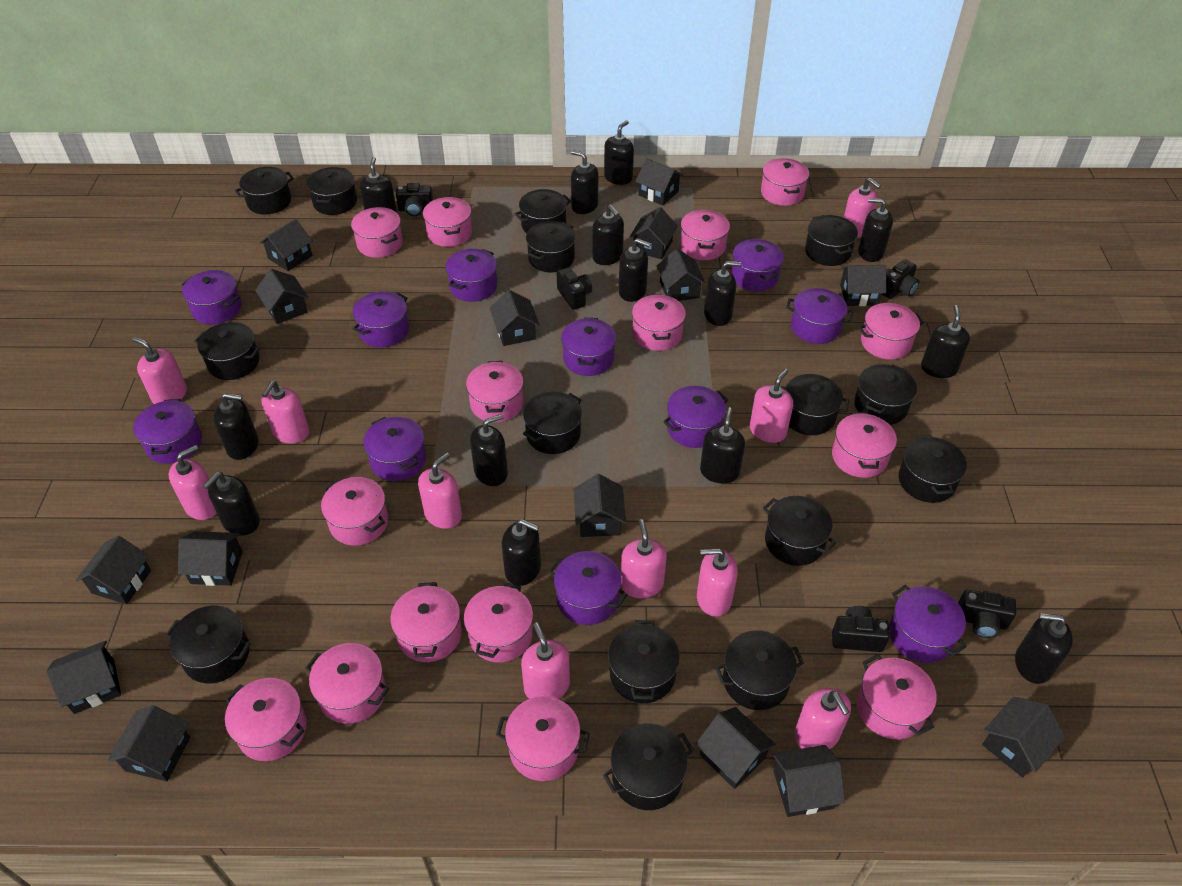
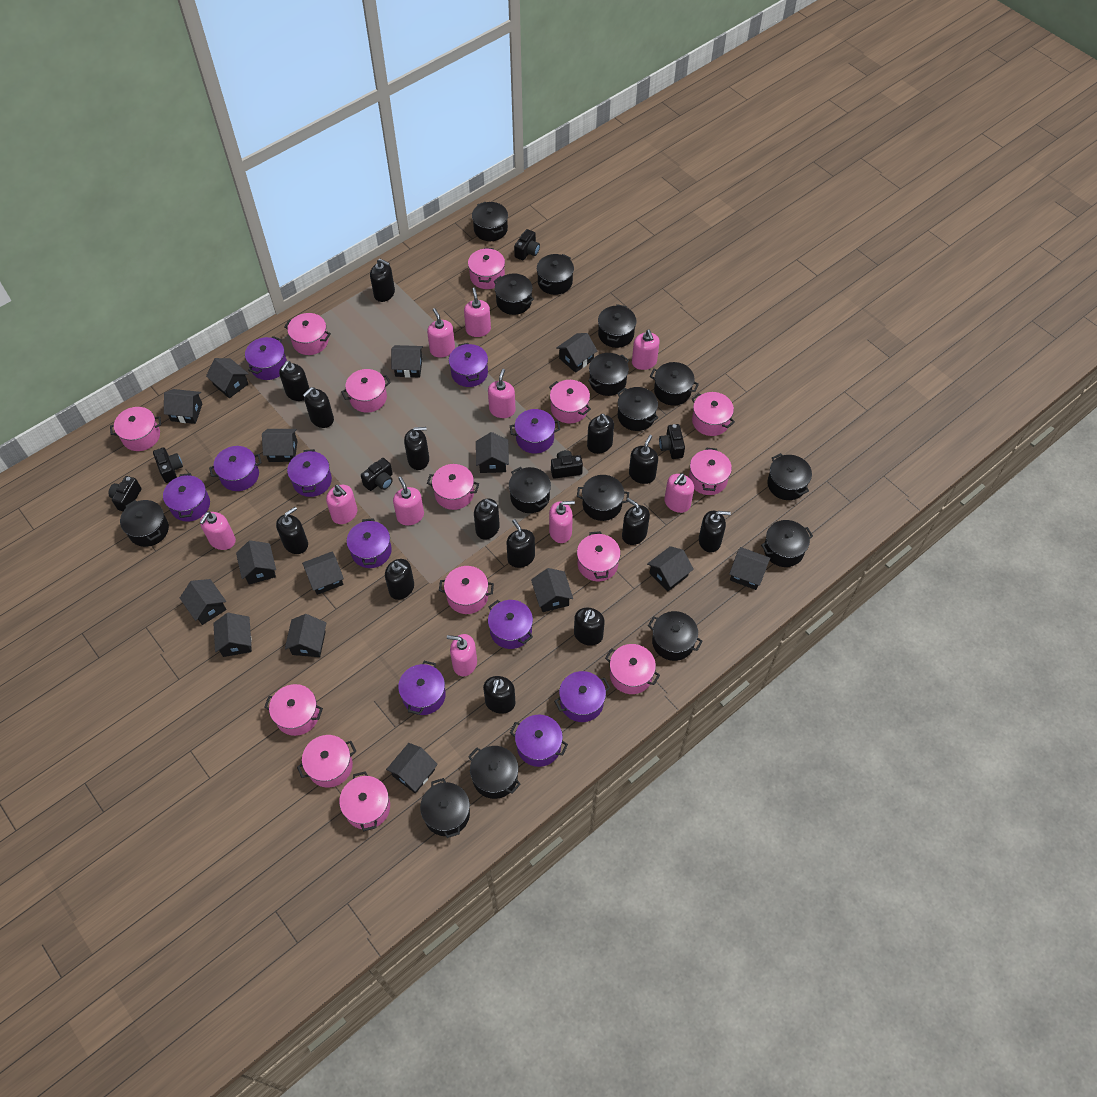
black camera: [396,183,433,216] [557,267,592,310] [832,606,890,652] [882,259,920,299] [958,589,1016,638] = 5 -> [109,476,141,511] [153,447,183,483] [361,458,393,491] [514,229,540,260] [551,450,583,479] [659,424,685,459] = 6
pink pot: [225,678,307,761] [306,643,389,724] [321,477,388,546] [351,207,403,258] [390,582,462,662] [423,197,472,247] [464,582,533,662] [466,361,524,423] [496,696,590,781] [632,294,686,351] [680,210,730,260] [761,158,809,206] [832,412,897,478] [856,654,936,739] [858,303,924,359] = 15 -> [110,407,161,451] [264,684,323,736] [284,313,331,355] [297,735,356,788] [339,771,390,831] [341,369,391,413] [427,464,479,510] [439,566,494,614] [468,248,505,289] [549,380,591,424] [577,531,621,581] [605,644,660,694] [689,448,732,495] [692,392,735,436] = 14

